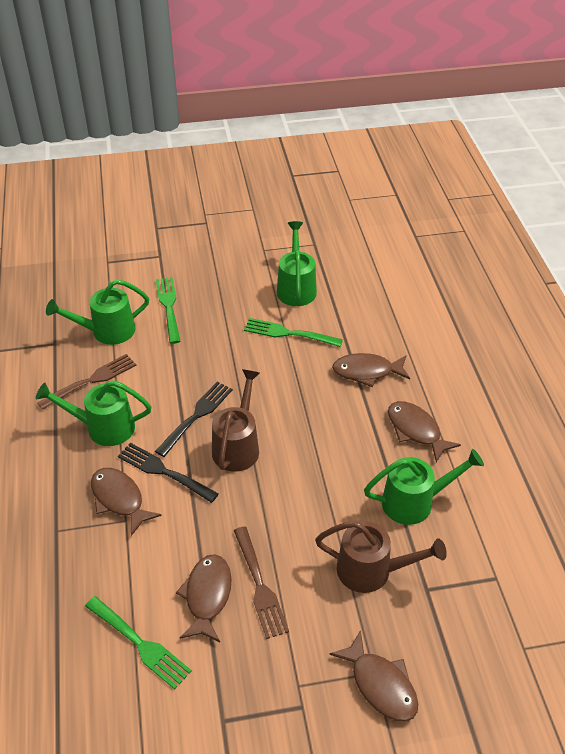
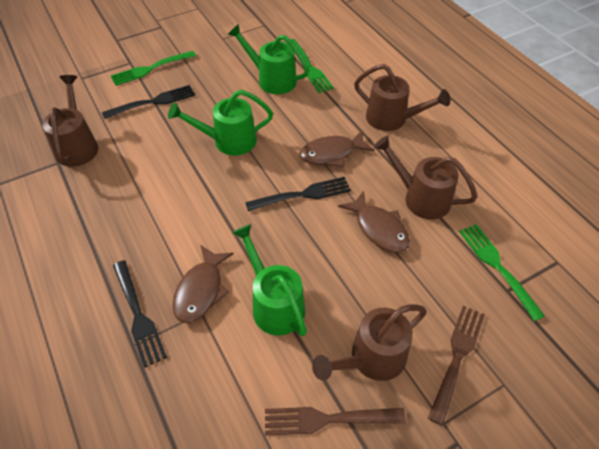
black fork: [118,443,219,503] [155,381,233,457] = 2 -> [102,85,195,119] [113,260,167,368] [245,177,351,211] = 3
brown fish: [91,468,162,536] [176,554,232,642] [329,630,418,722] [332,353,410,387] [388,401,461,462] = 5 -> [172,245,234,323] [299,130,374,167] [338,191,410,253] = 3
brown watering can: [212,369,260,472] [315,521,447,593] = 2 -> [43,75,98,167] [312,304,427,381] [354,64,450,131] [374,136,477,219] = 4
green watering can: [36,380,152,446] [46,279,149,345] [277,221,317,306] [364,449,484,525] = 4 -> [168,90,273,156] [227,24,309,94] [232,224,307,336] = 3

